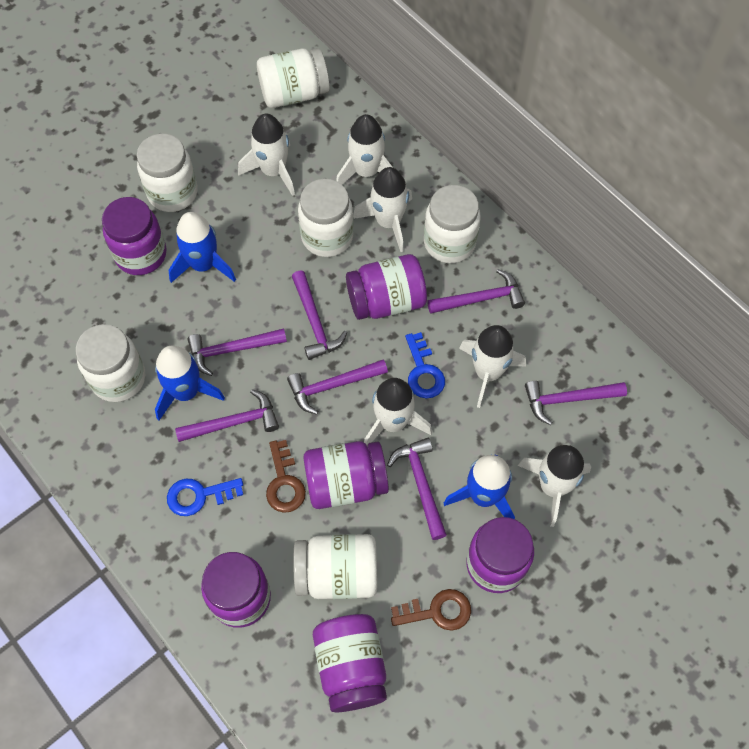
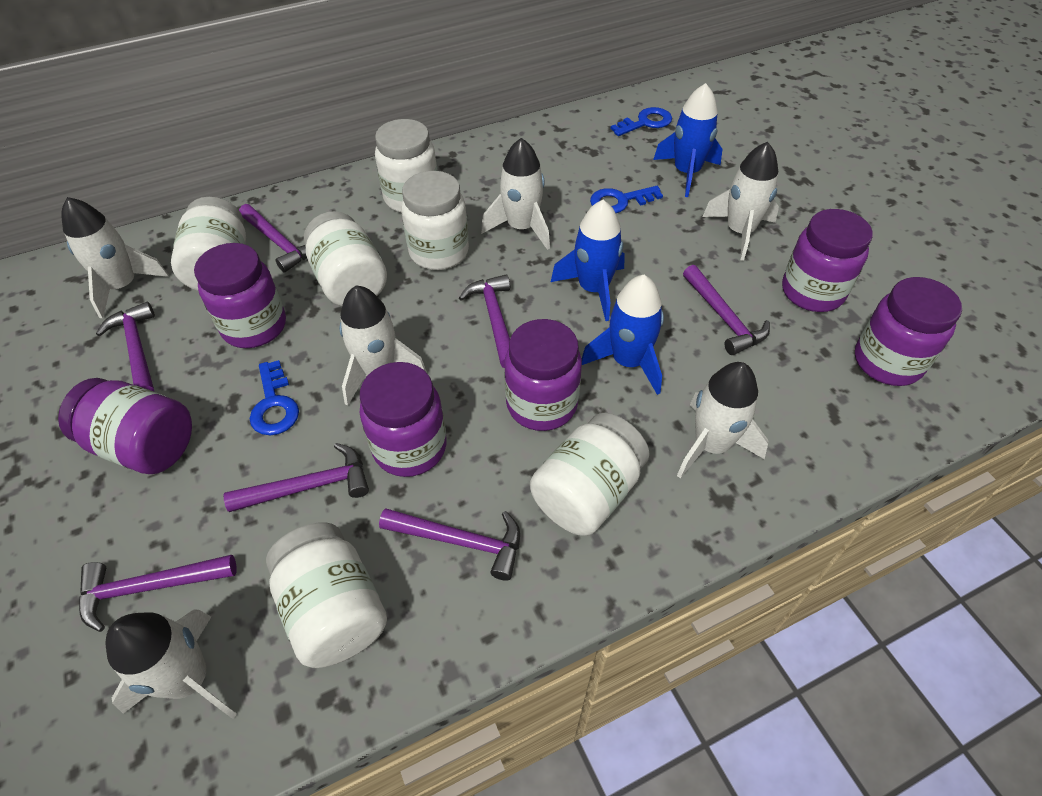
blue key: [167,478,243,516] [405,332,445,398] = 2 -> [250,360,299,436] [590,186,663,213] [610,107,672,136] = 3
brown key: [266,440,306,513] [391,589,471,631] = 2 -> none = 0

